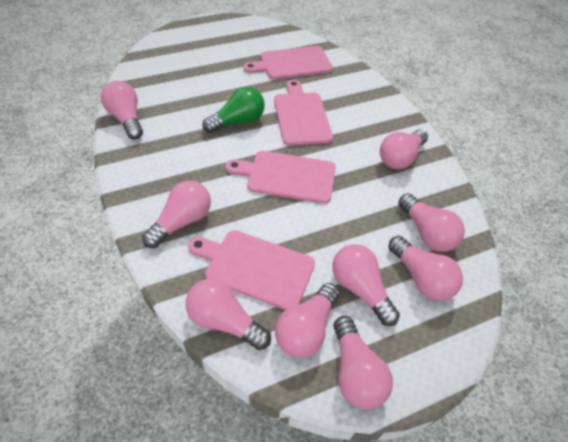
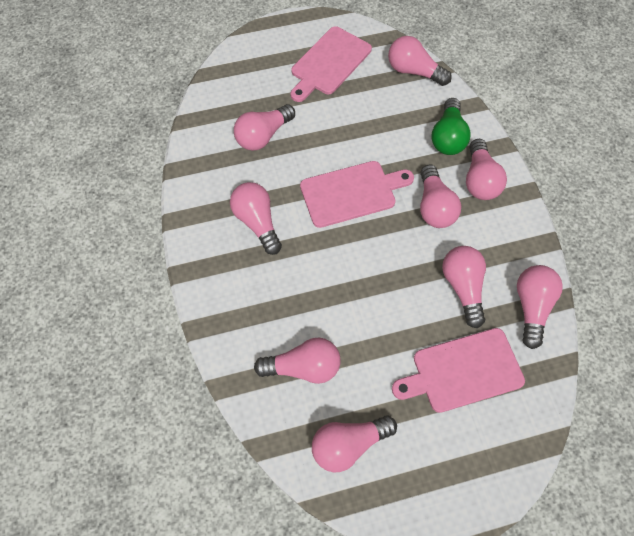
pink cutting board: [188,230,315,310] [225,151,336,204] [243,46,333,80] [274,80,333,146] = 4 -> [291,26,372,102] [300,161,414,228] [392,328,525,413] = 3

